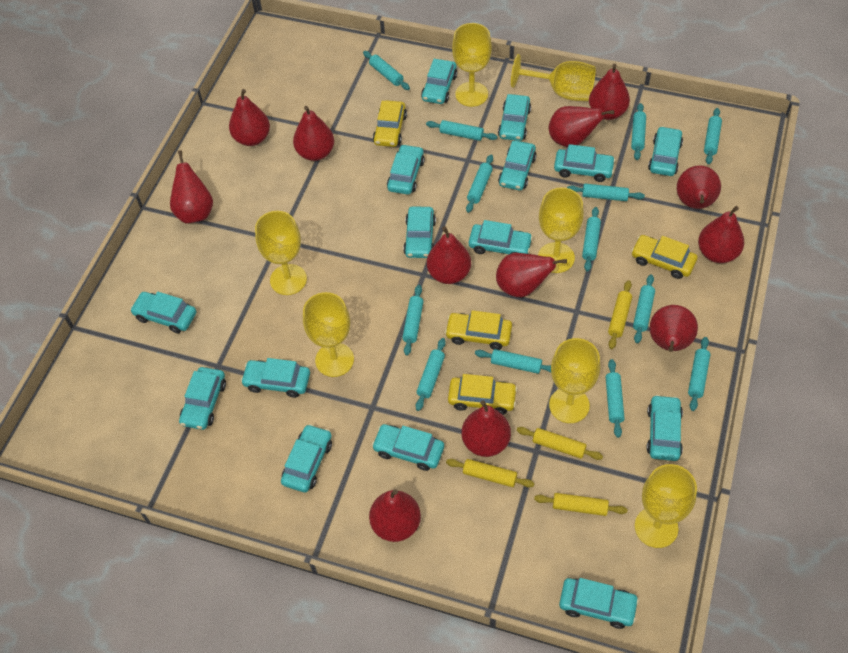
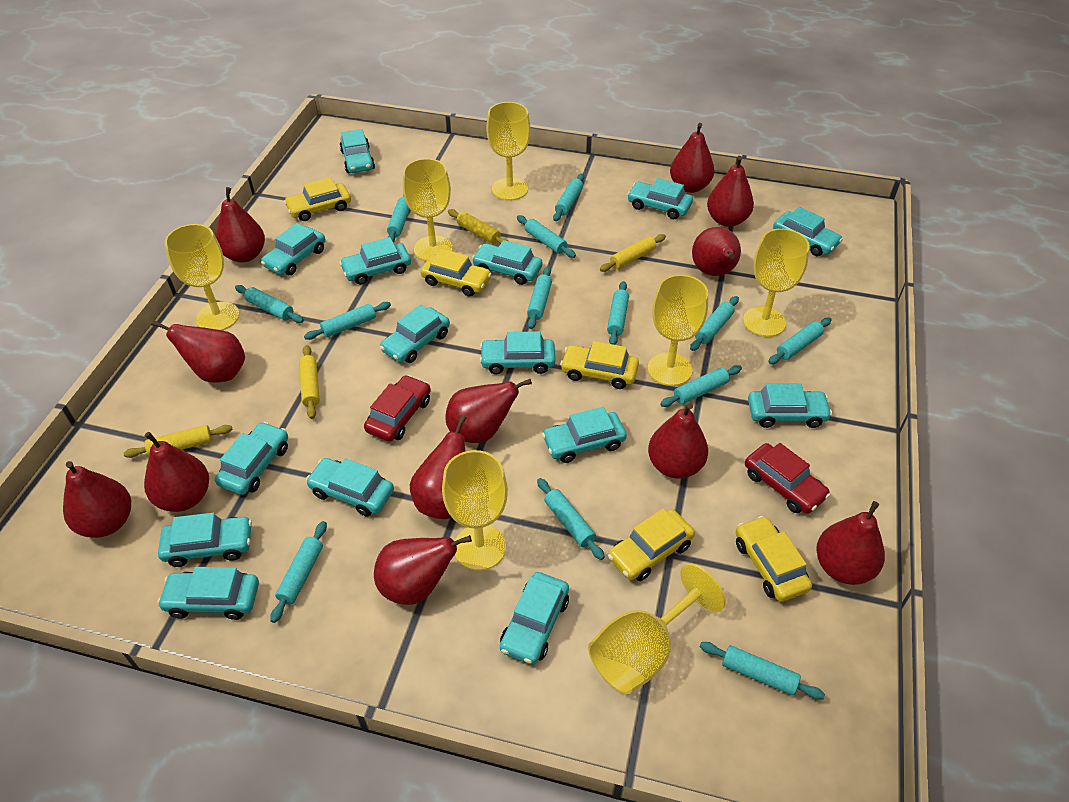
red car: none = 0 -> [364,375,431,442] [745,443,830,514] = 2
yellow car: [373,100,407,147] [445,310,512,350] [448,374,517,415] [631,235,698,279] = 4 -> [284,177,351,221] [420,249,492,297] [560,341,639,389] [608,508,695,581] [736,516,812,602] = 5

